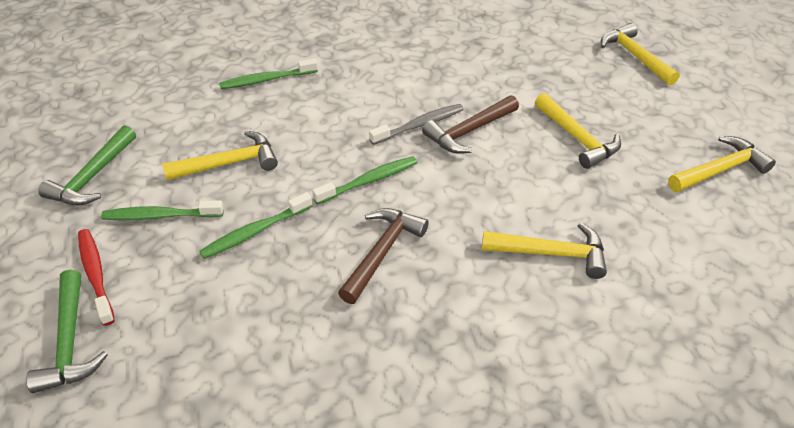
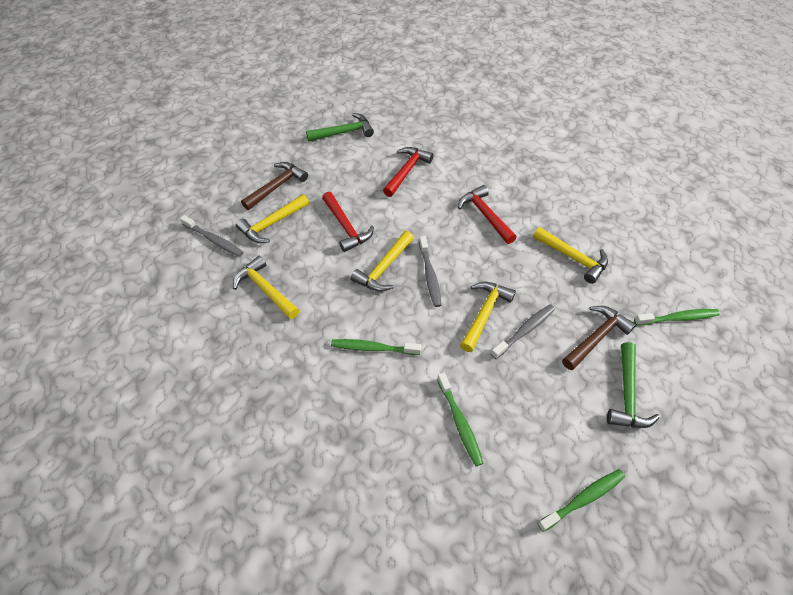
grey toothbrush: [369,104,464,145] = 1 -> [180,215,244,257] [419,236,441,307] [491,304,555,359] = 3
red hammer: none = 0 -> [322,192,374,252] [383,147,434,197] [458,185,517,244] = 3
red toothbrush: [78,229,115,326] = 1 -> none = 0

